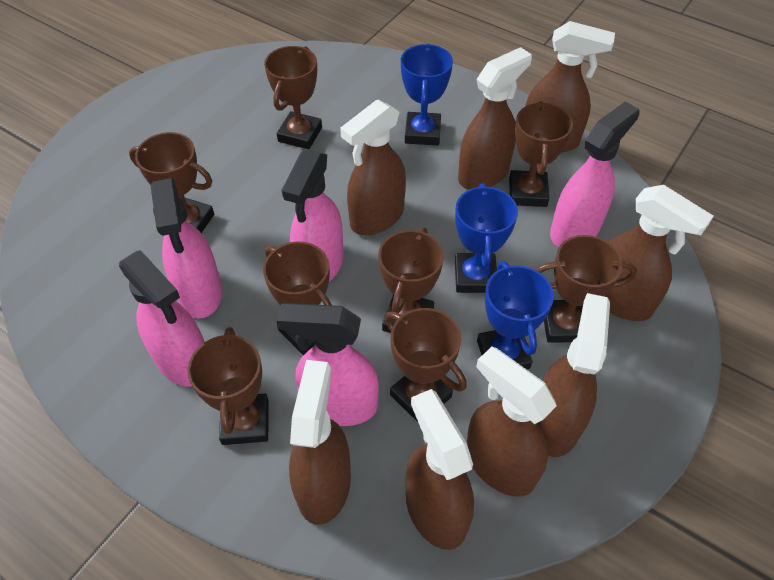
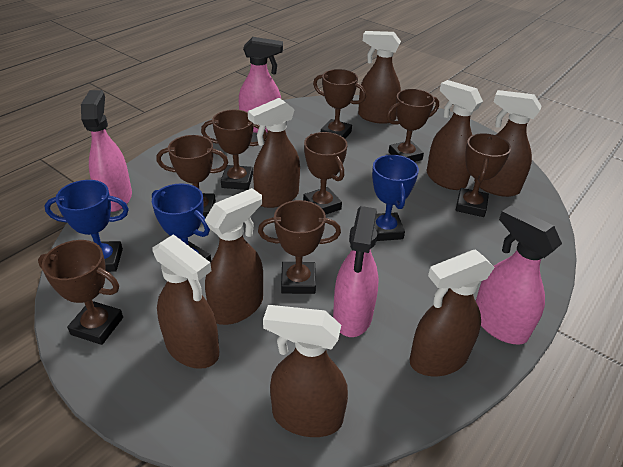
pink spray bottle: [119,250,204,387] [150,178,222,319] [277,303,379,426] [281,149,344,282] [550,101,639,247] = 5 -> [81,90,132,212] [239,37,283,133] [333,206,379,337] [476,206,562,345] = 4

